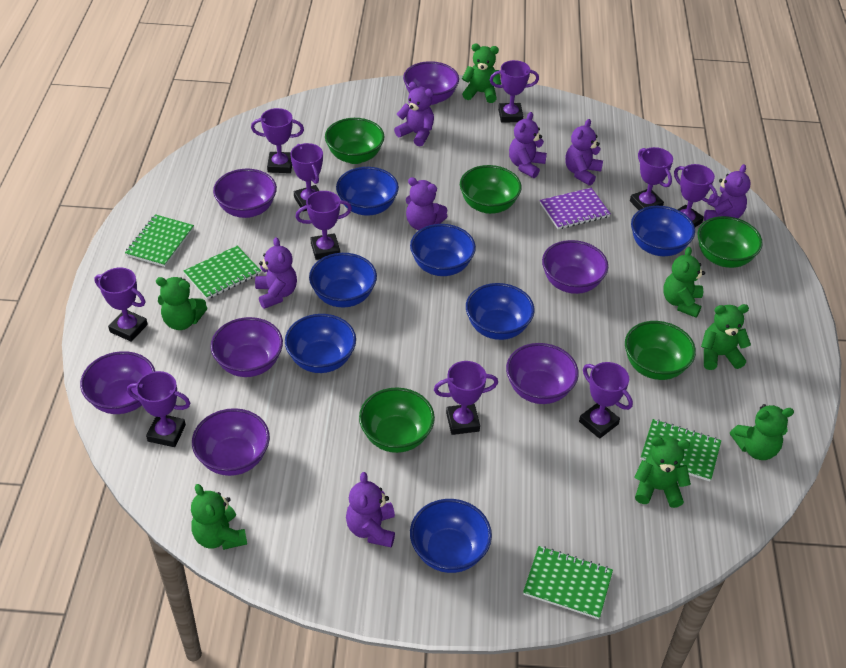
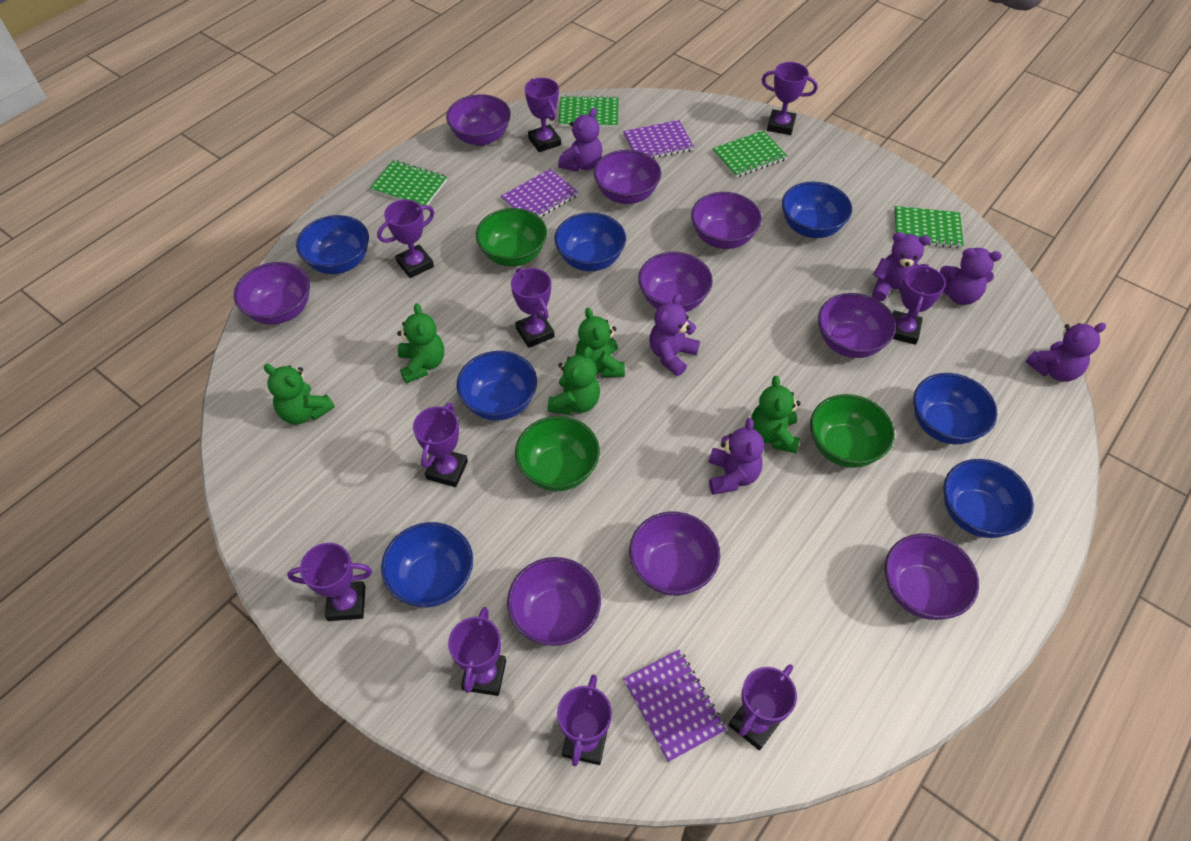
green bowl: [325,118,384,164] [359,388,435,453] [460,165,522,214] [625,321,696,380] [697,216,763,268] = 5 -> [476,208,547,267] [515,416,600,491] [810,394,895,468] = 3
green teddy bear: [156,277,207,330] [191,484,247,550] [462,44,501,103] [634,437,691,508] [663,247,705,318] [701,304,751,370] [730,404,794,460] = 7 -> [264,364,335,425] [397,303,444,383] [548,347,600,415] [575,308,625,377] [751,376,801,453] = 5
purple bowl: [80,351,155,414] [192,408,270,476] [211,317,283,377] [213,169,277,218] [403,61,459,105] [506,343,579,404] [542,240,608,294] = 7 -> [234,262,310,325] [446,94,511,146] [507,557,601,646] [594,150,661,204] [629,512,720,596] [638,252,713,312] [691,192,762,249] [818,293,896,358] [885,534,979,620] = 9
purple notebook: [540,188,611,229] = 1 -> [501,169,579,217] [623,120,694,158] [623,649,727,762] = 3
purple teddy bear: [255,237,297,309] [346,472,395,547] [394,82,434,146] [406,177,447,230] [509,112,547,178] [565,119,603,186] [704,164,750,221] = 7 -> [558,108,603,172] [649,294,700,376] [709,418,764,495] [872,232,931,301] [940,248,1002,305] [1025,323,1106,382] = 6

